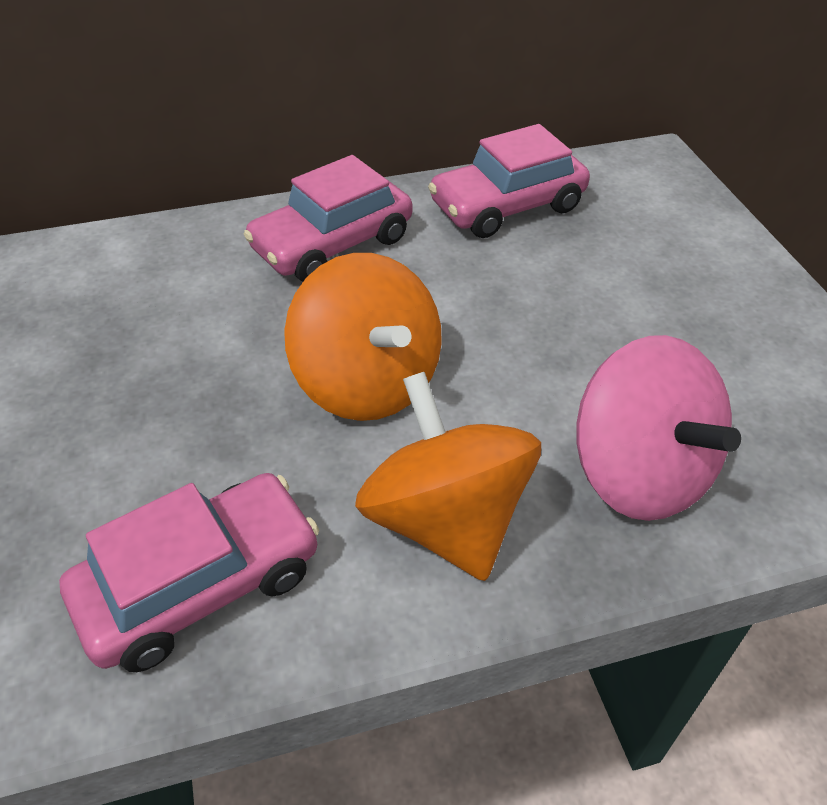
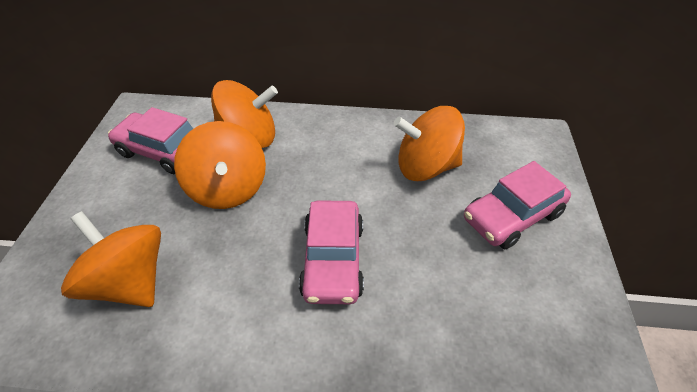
orange spinning top: [284,253,442,421] [355,372,541,581] = 2 -> [61,211,161,307] [174,121,266,209] [211,80,278,148] [394,106,465,181] = 4
pink spinning top: [576,335,741,521] = 1 -> none = 0

